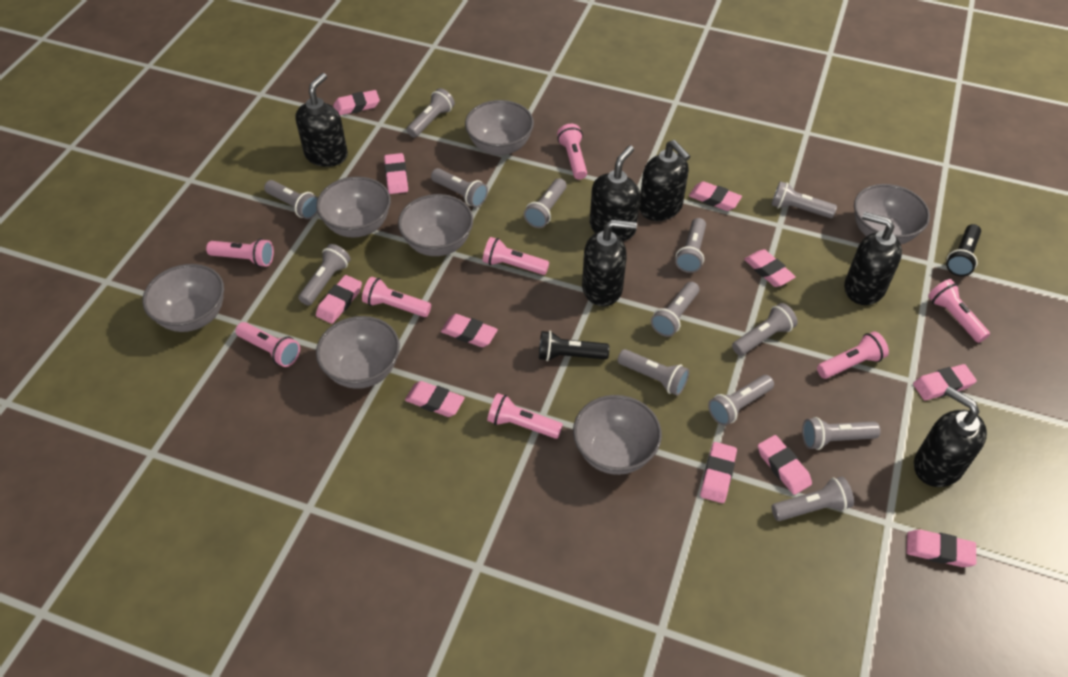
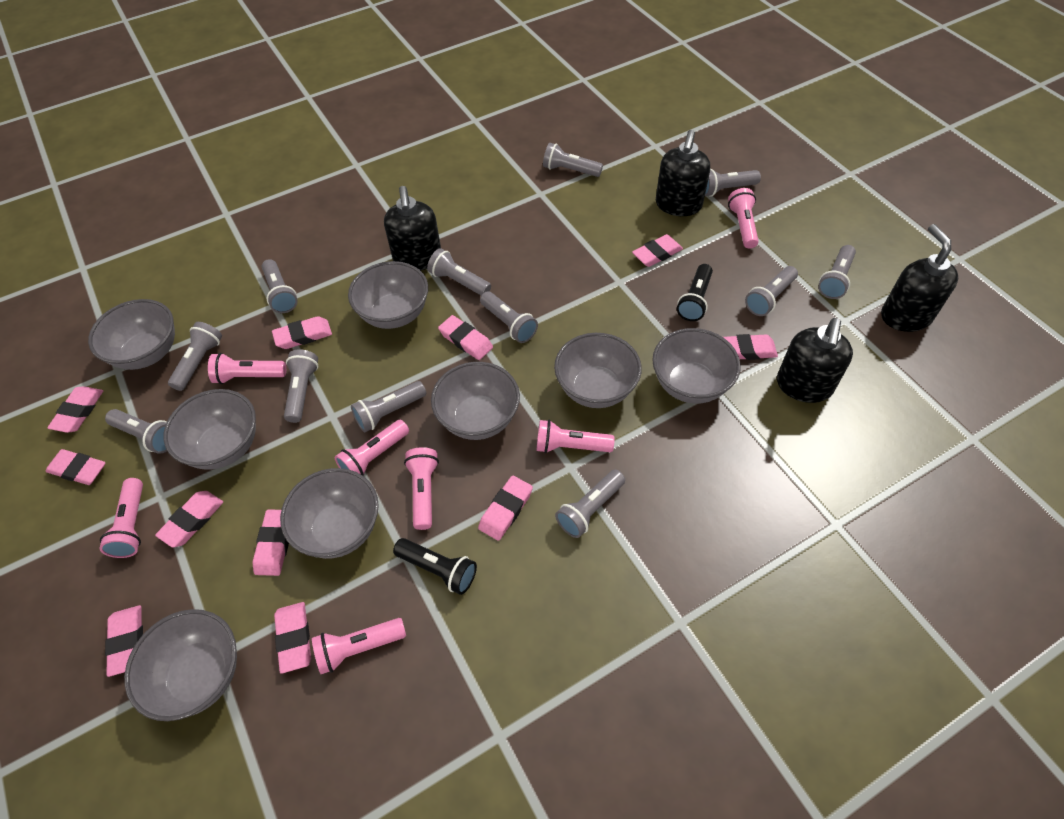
black soap dispenser: [295,73,348,167] [582,220,637,306] [590,145,640,241] [639,140,690,221] [844,212,902,305] [914,386,987,487] = 6 -> [384,186,441,271] [656,130,710,216] [777,318,853,403] [881,224,959,332] = 4
grey bowl: [143,264,224,332] [316,176,391,238] [316,316,400,389] [398,194,473,256] [465,100,534,156] [573,395,662,475] [854,184,930,244] = 7 -> [88,299,175,370] [124,609,237,721] [164,389,256,470] [280,468,379,559] [348,261,428,329] [431,362,520,440] [554,333,642,408] [652,328,741,404] = 8
grey flashlight: [264,180,318,219] [298,244,351,306] [407,88,455,137] [431,168,488,207] [524,178,567,228] [618,349,689,396] [651,282,699,337] [675,218,706,273] [708,375,774,426] [732,303,798,356] [771,181,837,218] [771,477,854,521] [802,417,881,450] = 13 -> [105,409,167,454] [168,322,222,391] [262,259,298,313] [284,349,318,423] [351,381,426,432] [427,248,491,295] [480,291,538,343] [543,143,603,177] [555,470,625,538] [705,169,761,197] [745,266,798,316] [818,245,856,299] = 12
pink flashlight: [206,239,274,267] [235,322,300,367] [362,277,431,317] [483,237,549,275] [487,393,563,439] [557,124,587,180] [817,331,889,379] [928,279,990,343] = 8 -> [99,478,143,558] [208,353,286,384] [312,618,406,674] [335,420,409,476] [404,447,439,530] [537,420,615,453] [728,188,759,249] = 7

